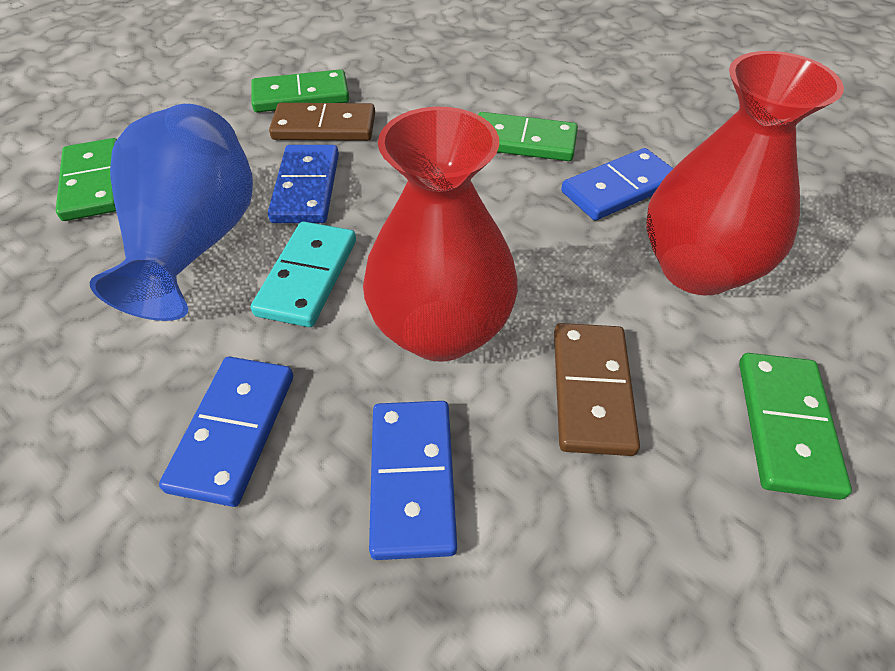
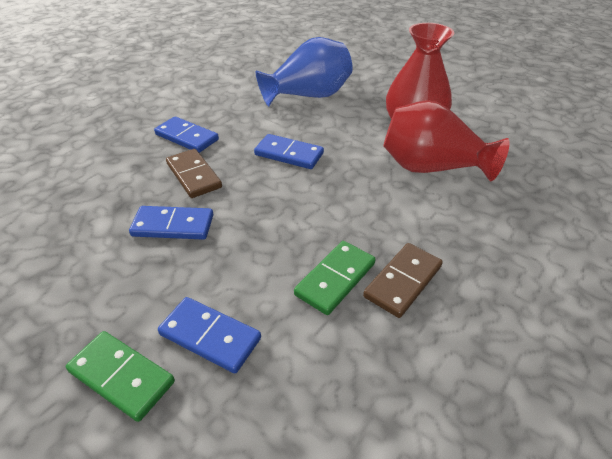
green domino: [56,138,117,221] [251,69,349,112] [478,112,578,161] [739,353,852,500] = 4 -> [66,331,175,422] [294,241,376,315] = 2
turquoise domino: [251,221,356,327] = 1 -> none = 0

